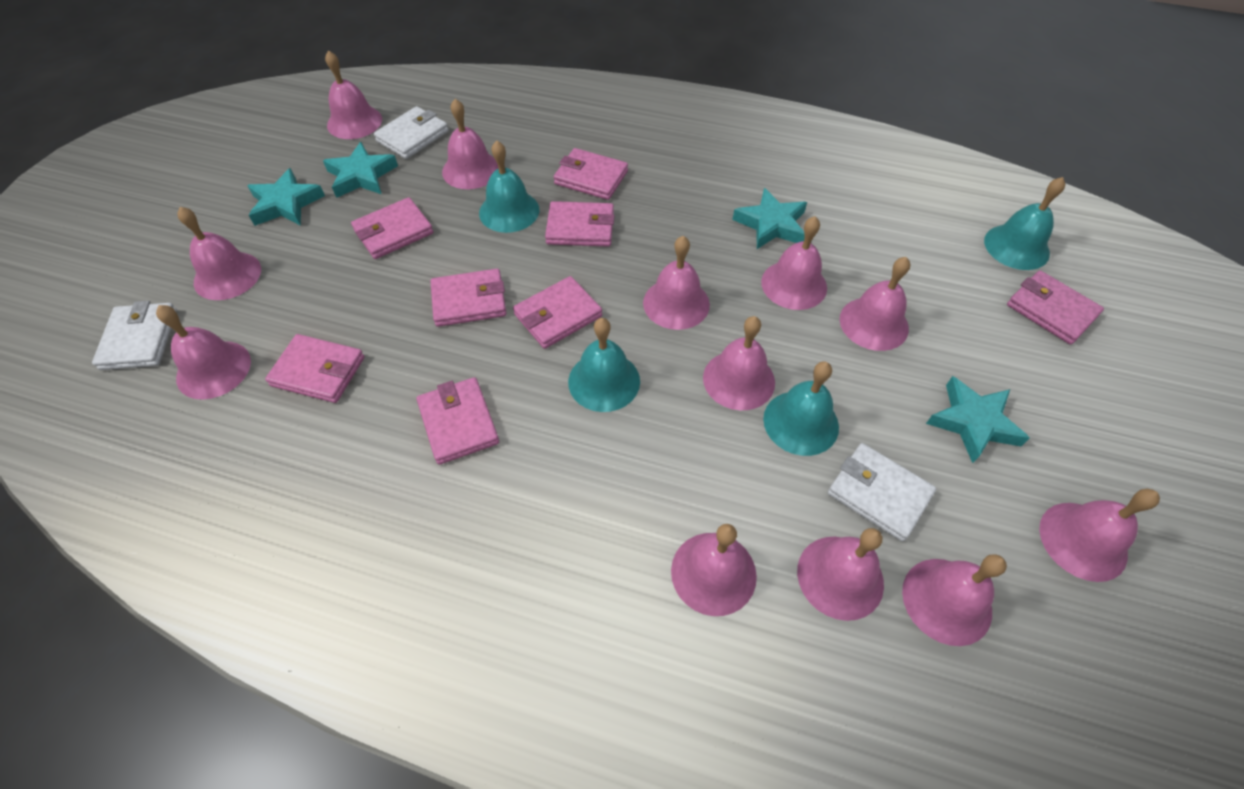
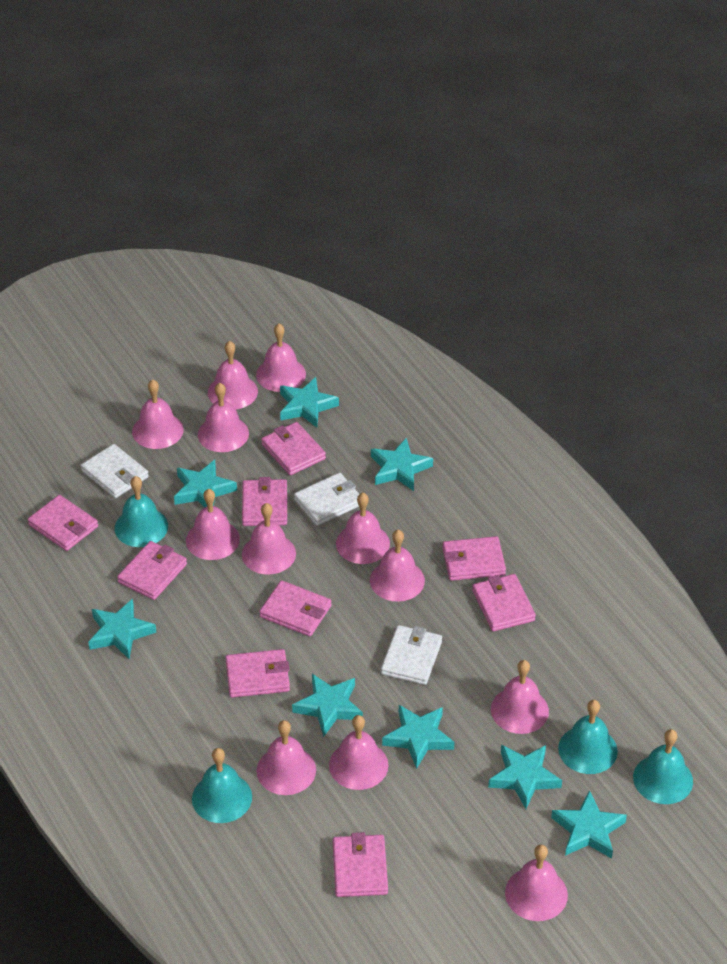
pink wallet: [265,334,365,403] [351,197,434,259] [417,377,499,465] [431,269,506,327] [513,276,602,349] [545,201,615,247] [554,148,628,200] [1007,270,1104,344] = 8 -> [28,495,98,551] [117,541,187,600] [225,649,290,698] [242,477,287,526] [259,580,332,637] [261,422,326,475] [333,832,388,897] [442,536,506,581] [472,574,536,632] = 9
turquoise star: [247,168,325,226] [323,142,398,198] [732,188,807,249] [926,376,1030,463] = 4 -> [88,599,156,659] [174,460,237,507] [280,377,339,428] [292,674,363,737] [371,438,433,491] [382,705,455,769] [488,745,562,809] [551,790,627,859] = 8

